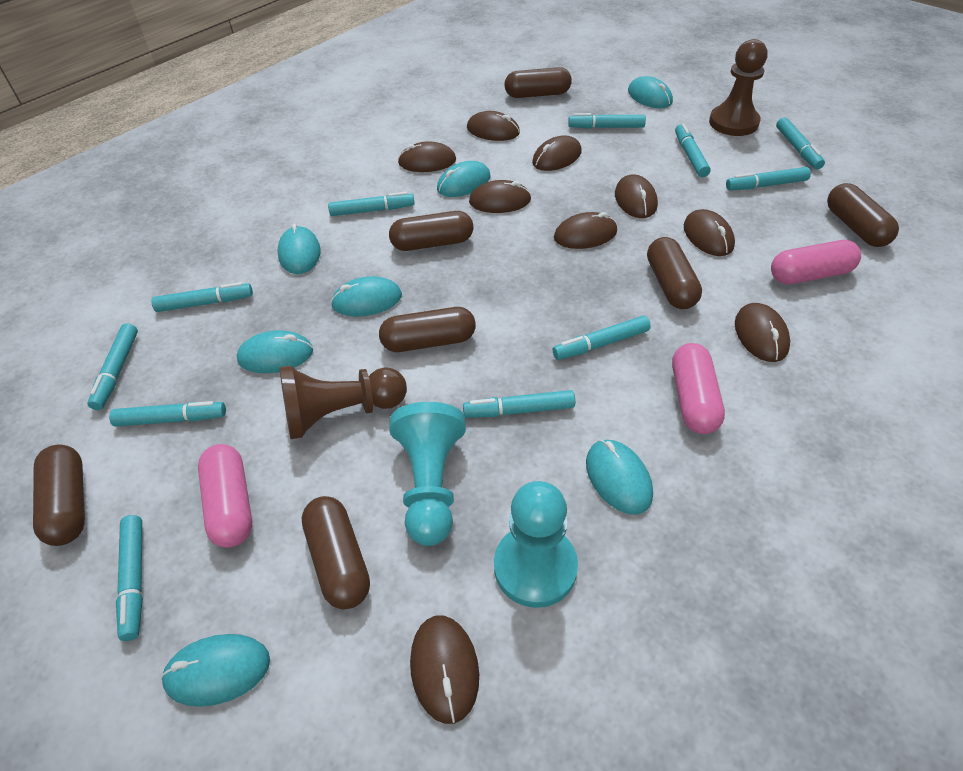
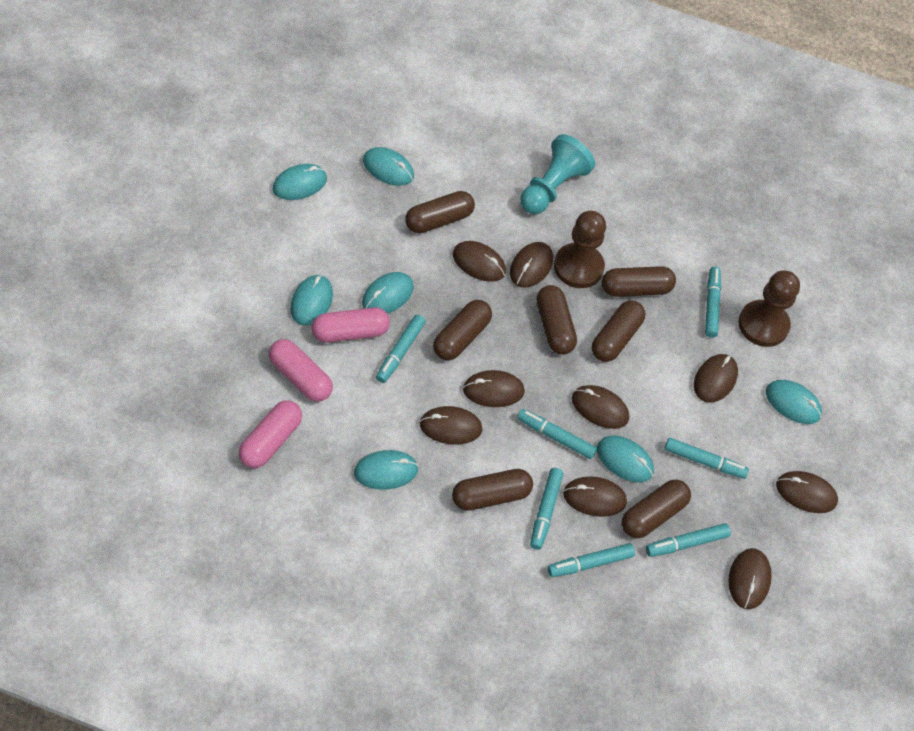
turquoise marker: [87,323,138,410] [109,401,226,427] [116,515,143,641] [152,282,253,312] [328,191,415,216] [463,390,575,418] [553,316,650,360] [568,113,646,129] [675,123,711,177] [726,167,811,190] [776,118,825,169] = 11 -> [376,315,426,383] [517,409,597,459] [530,468,563,550] [548,543,635,577] [646,523,731,557] [665,438,749,479] [705,267,721,338] = 7
turquoise pawn: [389,402,466,546] [494,481,578,608] = 2 -> [520,134,595,214] = 1

